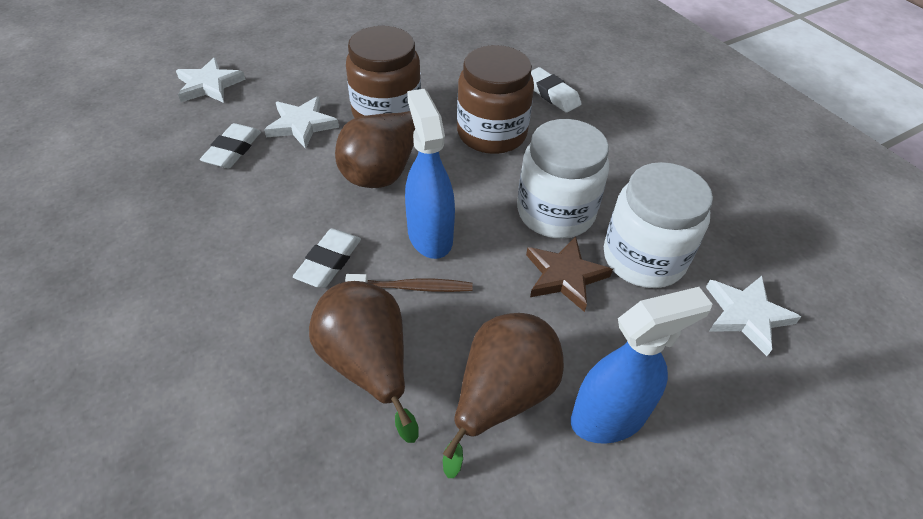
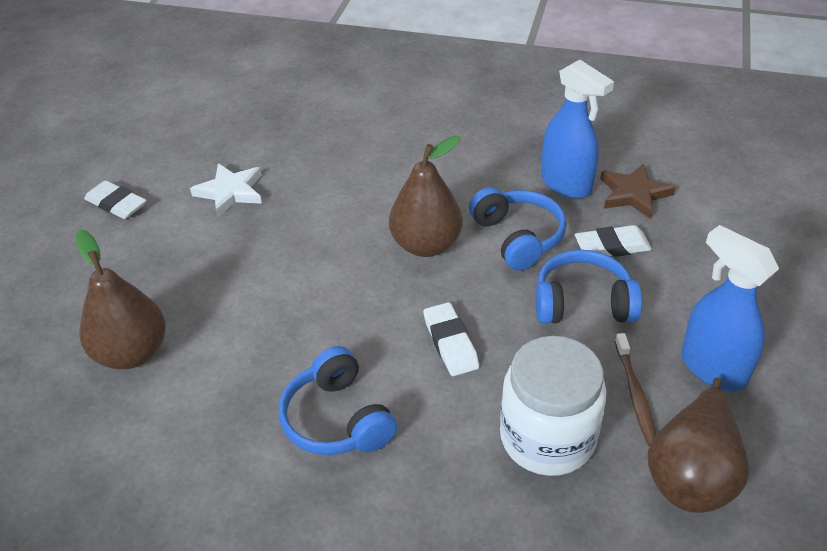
blue headphones: none = 0 -> [279,346,397,455] [469,187,567,270] [536,250,642,324] = 3
brown jar: [346,26,421,118] [457,45,534,154] = 2 -> none = 0
white jar: [517,119,609,239] [604,162,713,288] = 2 -> [500,336,606,476] = 1
white star: [176,57,246,103] [264,96,339,149] [706,276,801,356] = 3 -> [190,163,262,217] = 1

